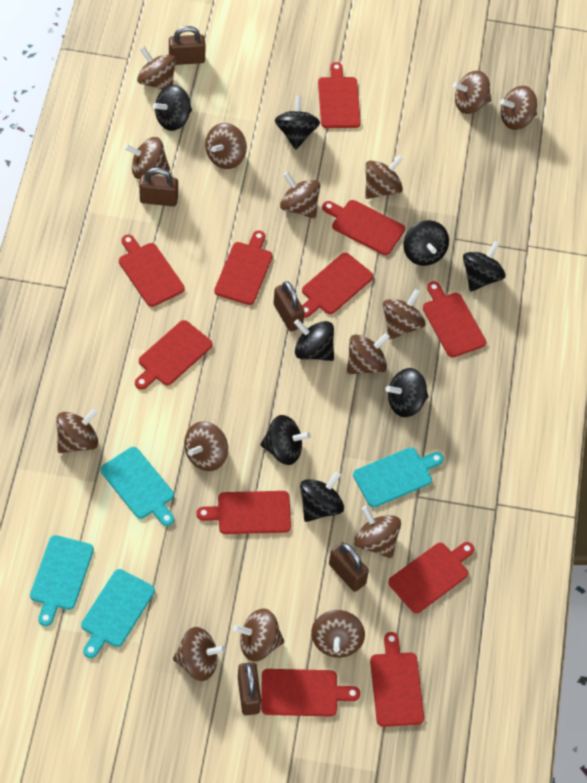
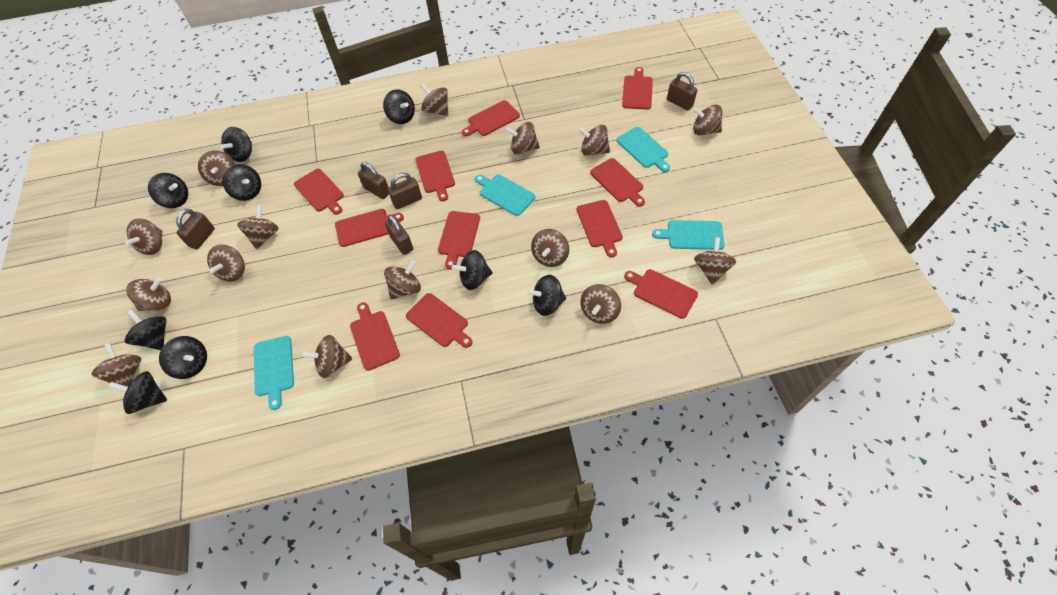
black spinning top: [153,85,192,131] [260,415,311,465] [275,95,320,150] [294,319,334,361] [300,472,344,522] [385,368,429,417] [404,220,449,266] [463,241,506,292] = 8 -> [109,371,167,414] [125,310,167,350] [148,173,188,208] [159,336,207,379] [220,127,252,162] [222,164,261,201] [383,90,415,124] [451,250,492,290] [527,275,566,316] = 9

